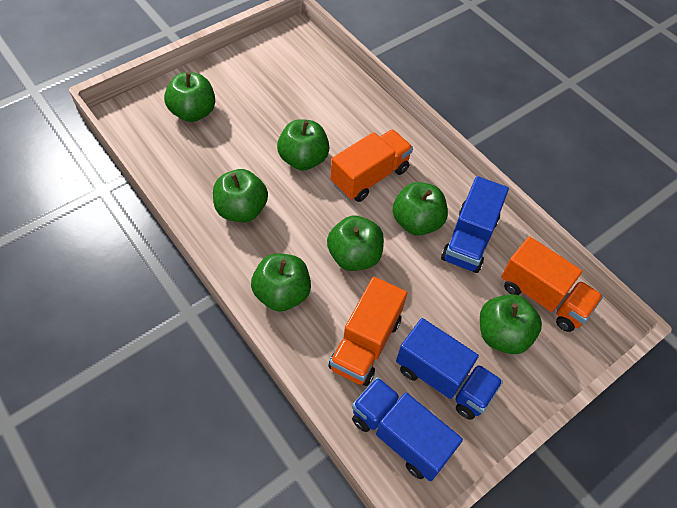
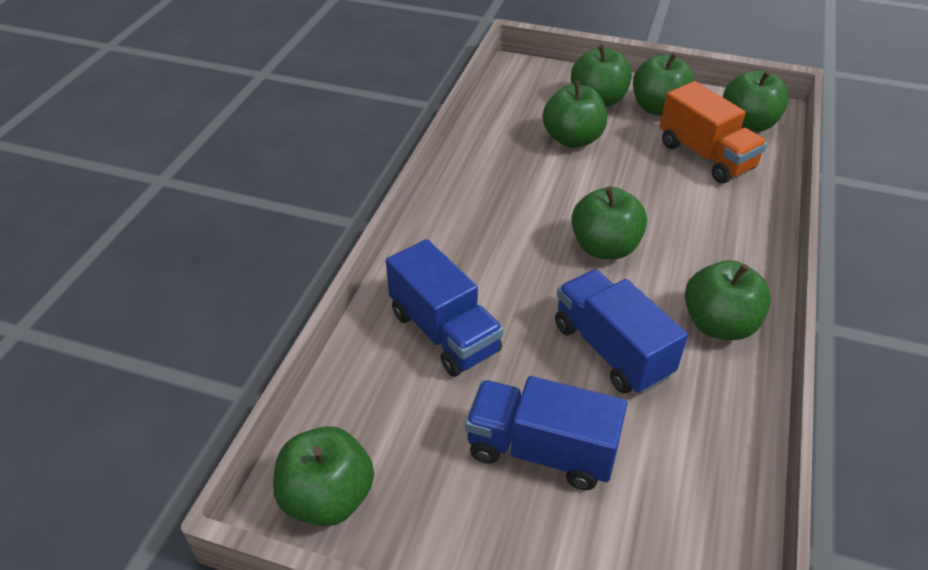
orange truck: [328,277,407,386] [331,129,413,202] [501,236,603,332] = 3 -> [660,81,767,183] = 1

